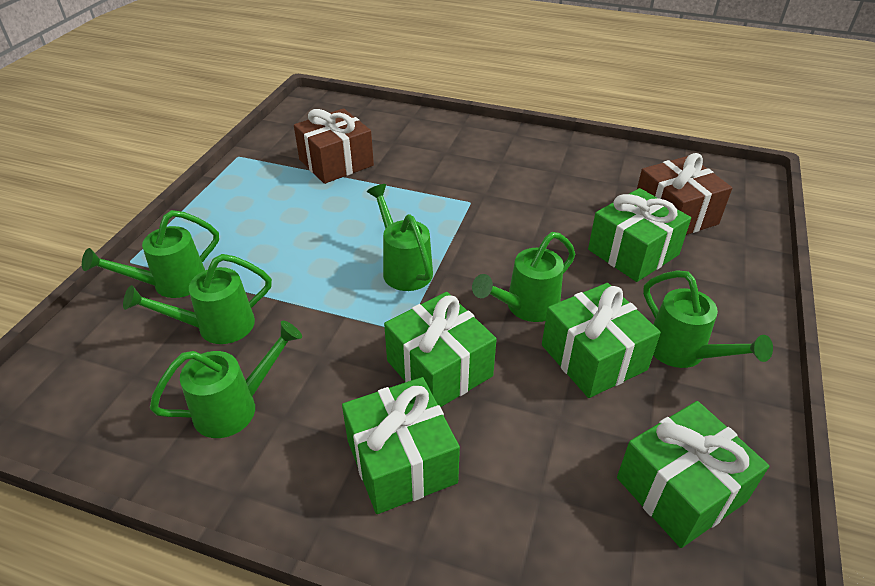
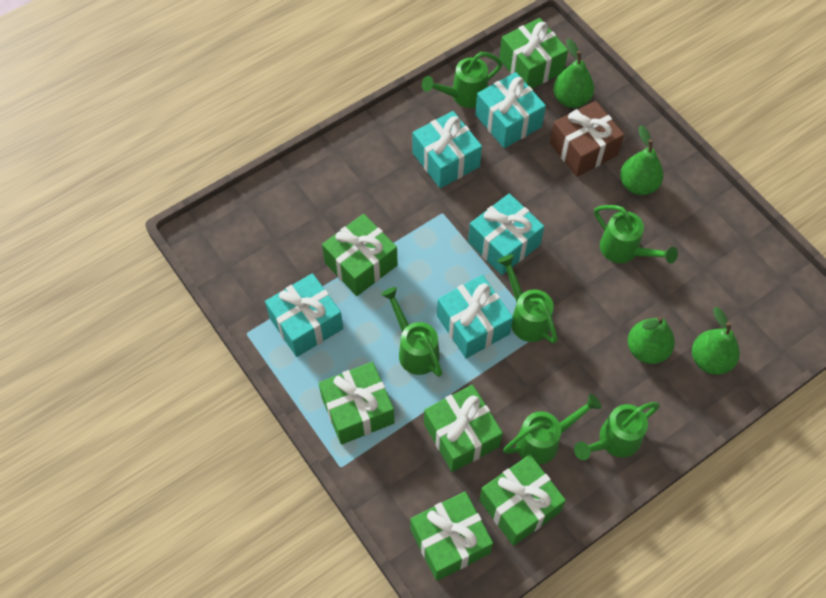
brown gift: [294,108,374,184] [637,153,732,235] = 2 -> [550,101,624,177] = 1
green gift: [342,377,460,514] [384,292,497,407] [542,283,661,398] [588,188,691,282] [617,401,769,548] = 5 -> [319,362,394,445] [322,214,398,296] [411,491,493,581] [424,385,503,472] [479,455,566,546] [499,18,568,89] = 6
green pear: none = 0 -> [553,39,594,108] [620,125,664,195] [628,316,675,364] [692,307,740,375] = 4
turquoise gift: none = 0 -> [265,273,343,357] [413,111,482,188] [437,275,513,358] [468,193,544,275] [475,72,546,148] = 5

